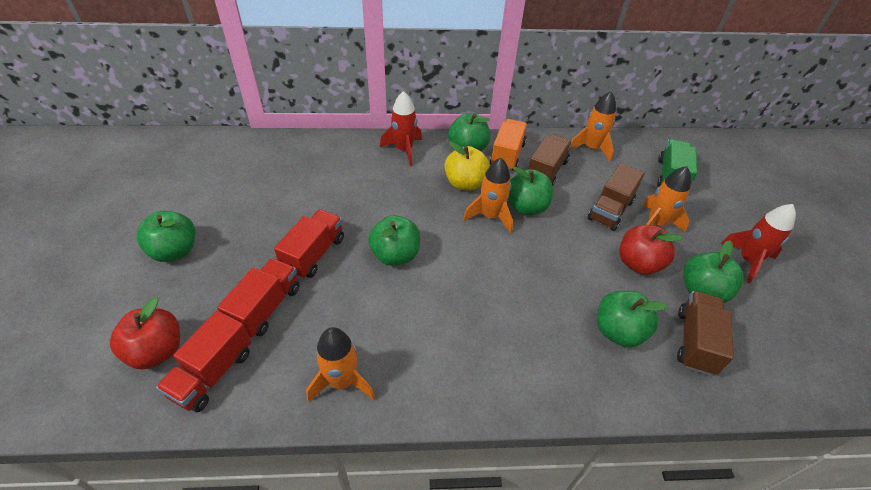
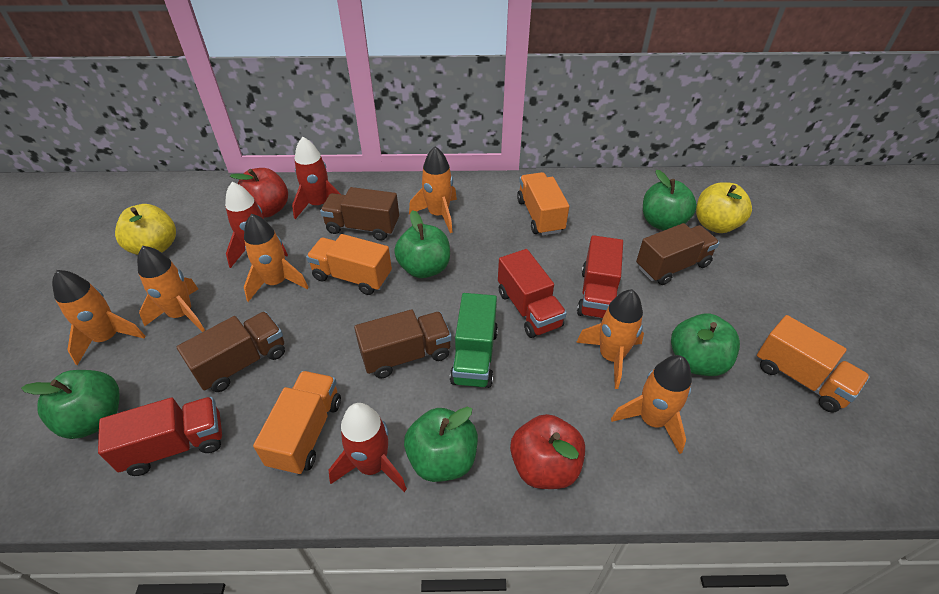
brown truck: [528,134,572,186] [588,163,645,231] [677,291,734,376] = 3 -> [177,311,285,392] [320,187,399,241] [354,309,452,379] [636,223,720,285] = 4
green apple: [137,211,195,262] [368,215,420,266] [448,113,490,151] [508,167,553,215] [597,291,667,347] [684,240,744,303] = 6 -> [21,370,120,439] [394,210,450,278] [404,407,478,482] [643,170,697,230] [671,314,740,376] = 5
orange rocket: [306,327,375,402] [463,158,513,233] [569,91,616,162] [643,166,691,232] = 4 -> [52,270,145,365] [137,246,205,332] [244,214,308,302] [409,146,457,233] [576,289,644,389] [611,355,692,454] = 6
orange truck: [490,119,527,171] = 1 -> [253,371,341,475] [306,234,392,295] [517,172,569,236] [757,315,870,413] = 4
red rocket: [380,91,422,166] [720,204,796,283] = 2 -> [225,182,288,268] [292,137,340,219] [329,403,407,492] = 3
yellow apple: [444,141,490,190] = 1 -> [115,204,176,255] [696,182,752,233] = 2

